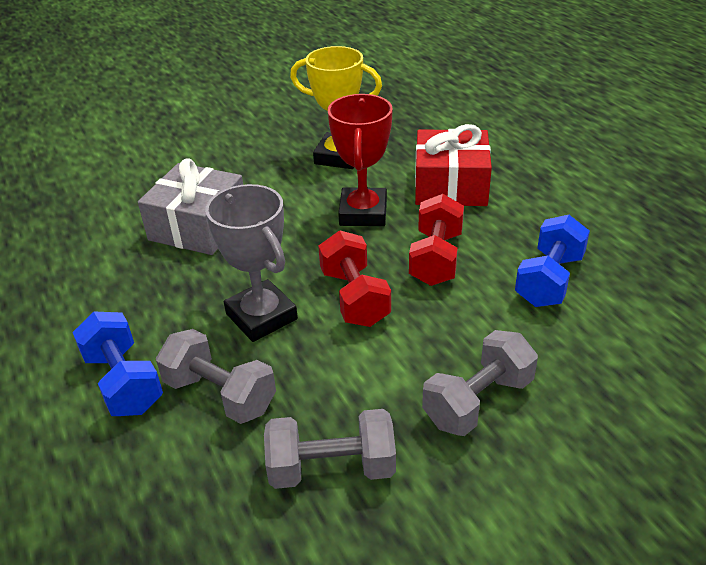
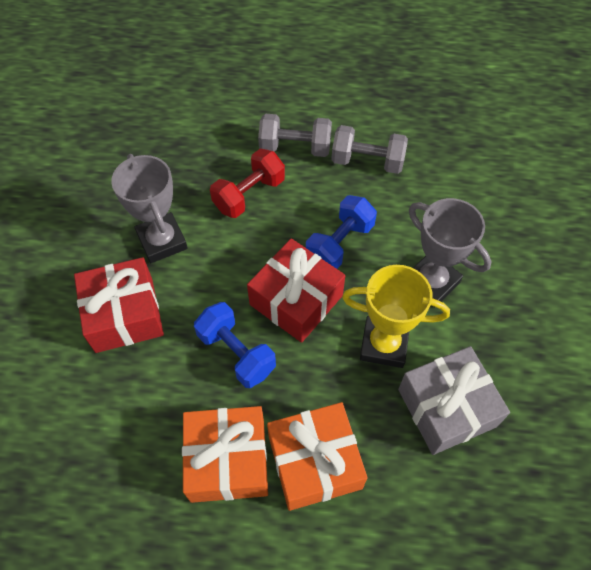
grey dumbbell: [156,329,276,424] [264,409,396,489] [422,330,538,436] = 3 -> [258,114,332,157] [331,125,408,174] = 2
grey trophy: [205,184,298,342] = 1 -> [111,154,188,263] [409,198,491,307] = 2
orange gift: none = 0 -> [182,406,268,503] [267,402,367,511] = 2
red dumbbell: [318,230,391,327] [409,194,464,286] = 2 -> [210,149,285,218] = 1
red gift: [415,124,492,206] = 1 -> [74,257,164,353] [247,238,345,343] = 2
red trophy: [328,94,393,226] = 1 -> none = 0

